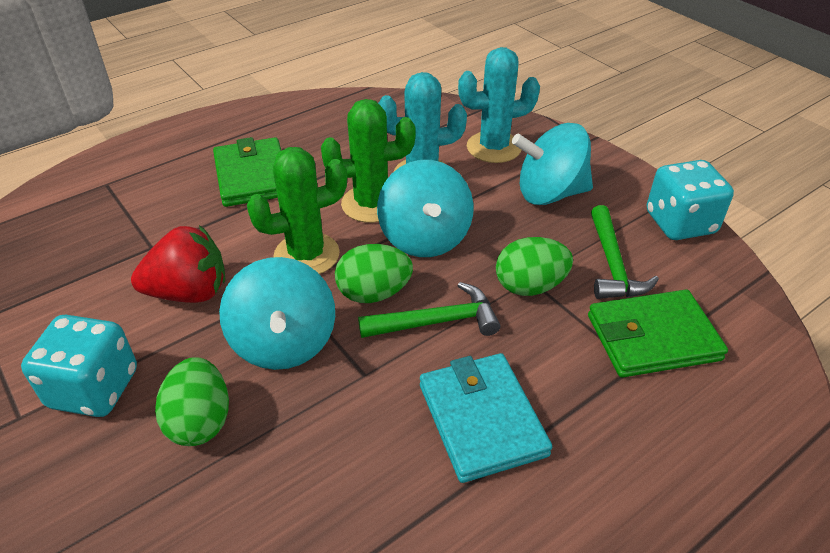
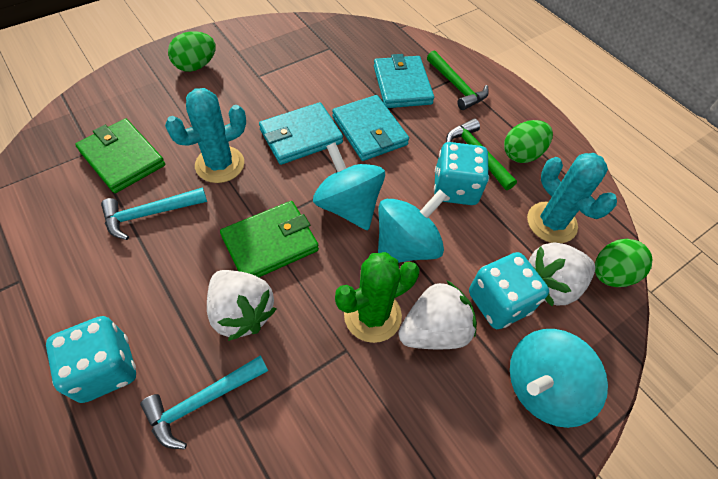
green cactus: [247,147,347,274] [321,99,416,223] = 2 -> [335,252,419,343] = 1
red strawberry: [131,225,225,303] = 1 -> none = 0
turquoise dice: [21,315,137,417] [647,160,734,240] = 2 -> [46,316,136,403] [434,142,489,205] [469,252,549,329] = 3
turquoise hammer: none = 0 -> [101,187,207,240] [140,355,268,449] = 2
turquoise wallet: [420,353,552,483] = 1 -> [259,102,343,165] [332,95,409,161] [374,54,434,108] = 3
white strawberry: none = 0 -> [207,270,276,341] [398,281,477,349] [529,242,595,307] = 3

